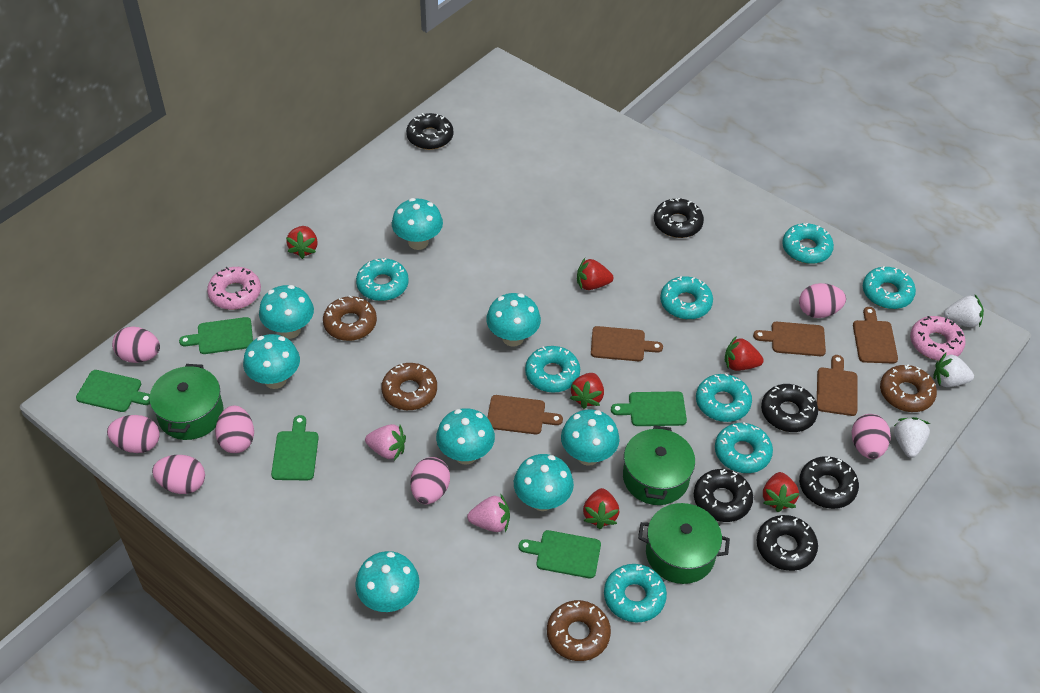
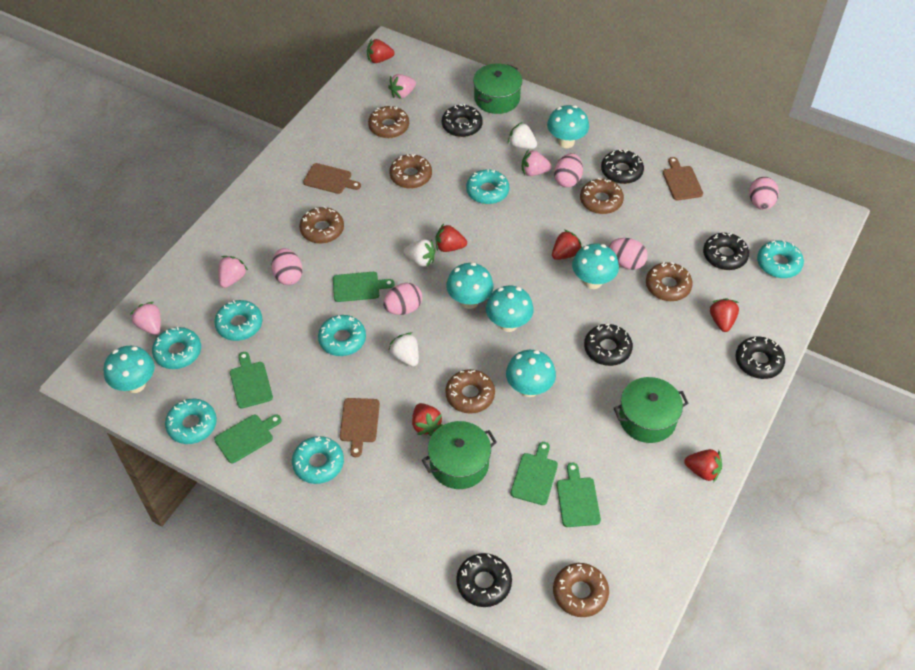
brown cutting board: [487,395,563,434] [591,326,663,361] [753,322,826,356] [817,355,858,416] [853,307,898,363] = 5 -> [303,163,361,194] [340,398,380,457] [663,157,703,201] = 3
brown donut: [323,295,377,341] [381,363,437,410] [547,600,611,661] [880,364,937,412] = 4 -> [299,206,344,244] [368,106,409,138] [389,154,432,189] [445,369,495,414] [553,563,609,617] [580,178,624,214] [646,262,693,301] = 7
pink donut: [207,267,261,310] [910,316,965,361] = 2 -> none = 0
pink egg: [107,415,160,453] [112,326,160,363] [152,455,205,494] [215,406,254,453] [410,457,450,504] [799,283,846,318] [852,414,891,459] = 7 -> [271,248,303,285] [383,283,422,315] [554,153,583,187] [609,238,648,270] [749,177,779,210] = 5
pink strawberry: [365,424,406,461] [467,495,510,532] = 2 -> [130,302,161,335] [218,256,248,288] [388,74,416,99] [522,149,552,176] = 4
turquoise donut: [356,258,409,301] [525,346,580,393] [604,564,667,622] [660,276,713,320] [696,373,752,422] [715,422,773,473] [782,223,834,264] [863,266,916,309] = 8 -> [152,327,201,369] [165,399,217,444] [214,300,263,341] [292,436,344,484] [318,315,366,356] [466,169,509,204] [757,240,804,278] = 7
turquoise mushroom: [243,334,300,389] [259,285,314,339] [355,551,420,612] [392,198,443,250] [436,408,495,465] [486,293,541,347] [514,454,574,511] [561,410,619,466] = 8 -> [103,346,155,393] [446,262,494,309] [486,286,534,332] [506,350,556,397] [547,105,589,148] [572,243,619,289] = 6

